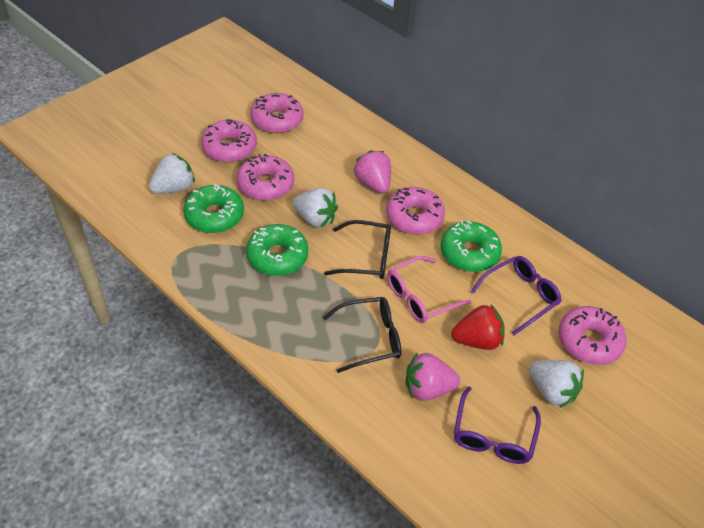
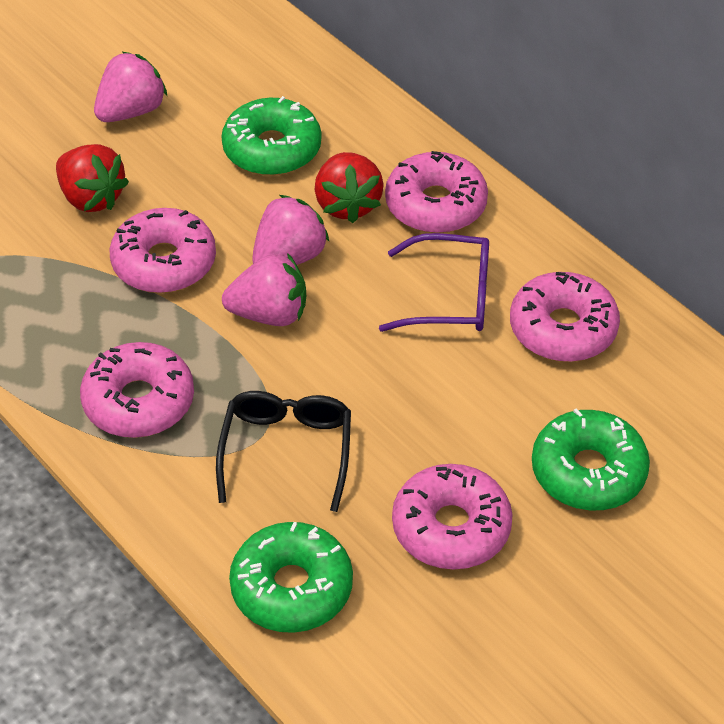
black glasses: [323,297,401,373] [324,220,391,279] = 2 -> [216,391,351,512] = 1
pink glasses: [387,256,472,323] = 1 -> none = 0
pink strawberry: [353,150,391,194] [406,352,460,401] = 2 -> [94,52,167,122] [222,253,306,326] [252,195,329,265] = 3
purple glasses: [454,387,541,464] [471,256,562,335] = 2 -> [379,233,489,332] = 1
red strawberry: [451,305,505,350] = 1 -> [56,144,129,212] [314,152,384,223] = 2
white strawberry: [149,153,195,194] [292,188,338,228] [529,360,584,408] = 3 -> none = 0

